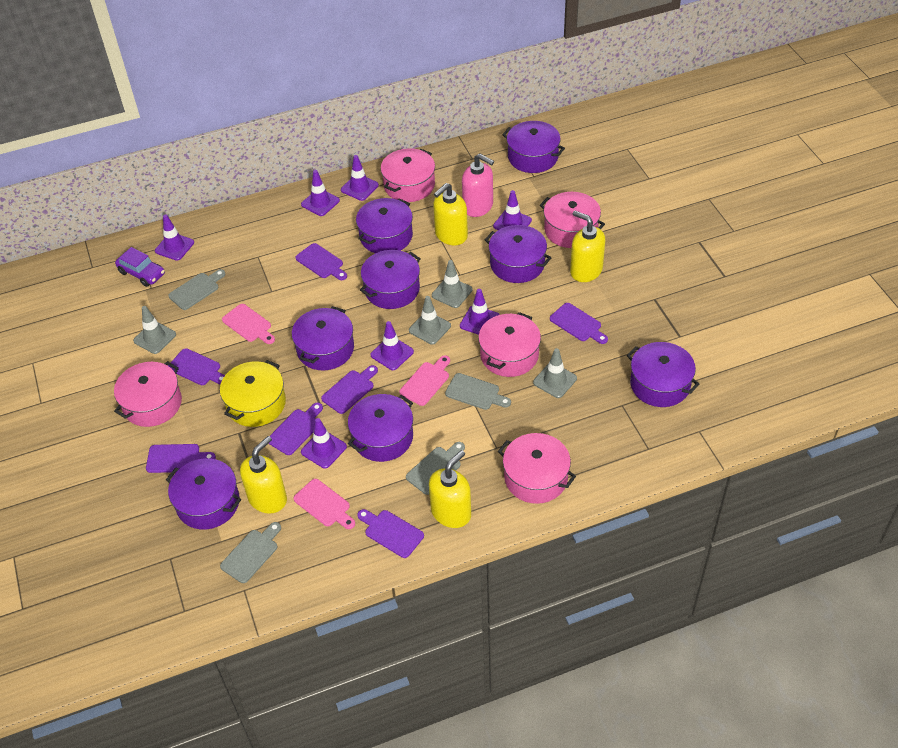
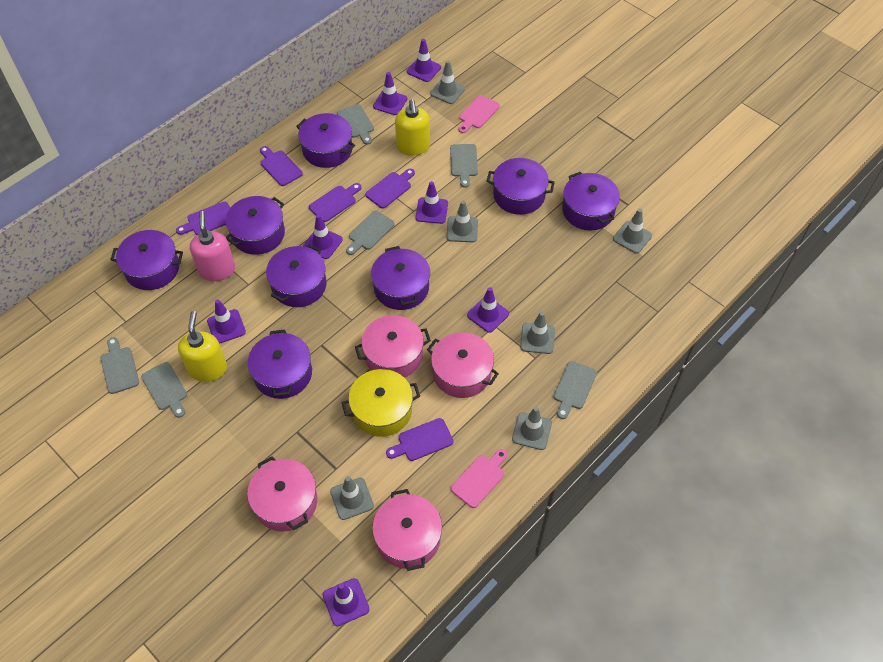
grey cutting board: [168,269,225,310] [220,522,281,583] [406,442,465,495] [445,373,511,410] = 4 -> [101,337,139,394] [141,362,187,418] [337,104,374,145] [346,211,395,255] [450,144,478,188] [554,361,597,419] = 6
grey traffic cone: [133,306,176,354] [409,296,451,345] [432,260,472,308] [533,348,577,398] = 4 -> [330,476,374,520] [430,61,465,104] [447,201,478,242] [512,407,552,450] [520,312,555,354] [613,209,652,254] = 6
pink cutting board: [222,304,275,344] [293,479,355,529] [400,355,450,406] = 3 -> [451,449,507,508] [459,95,500,133] = 2
pink pot: [114,361,182,427] [381,148,435,202] [478,312,541,377] [498,433,576,504] [540,192,605,248] = 5 -> [247,456,317,532] [355,315,431,378] [372,489,442,571] [427,332,499,398] = 4
purple car: [115,247,165,287] = 1 -> none = 0
purple cutting board: [146,444,216,473] [168,348,225,385] [268,403,323,455] [296,243,347,280] [321,365,378,414] [357,509,424,558] [550,303,608,344] = 7 -> [176,201,230,235] [260,146,303,186] [309,183,361,222] [365,169,415,208] [386,418,454,461] = 5
yellow soap dispenser: [240,436,287,514] [429,450,471,528] [433,183,468,245] [570,211,605,282] = 4 -> [178,311,227,382] [395,99,430,156] = 2

